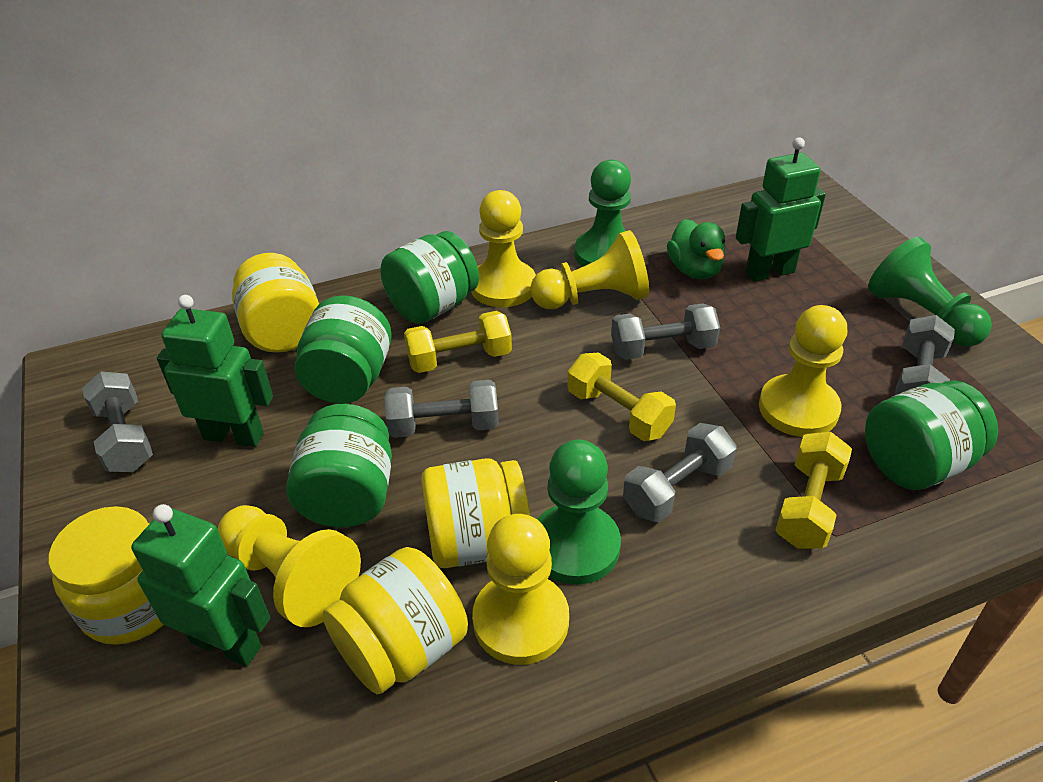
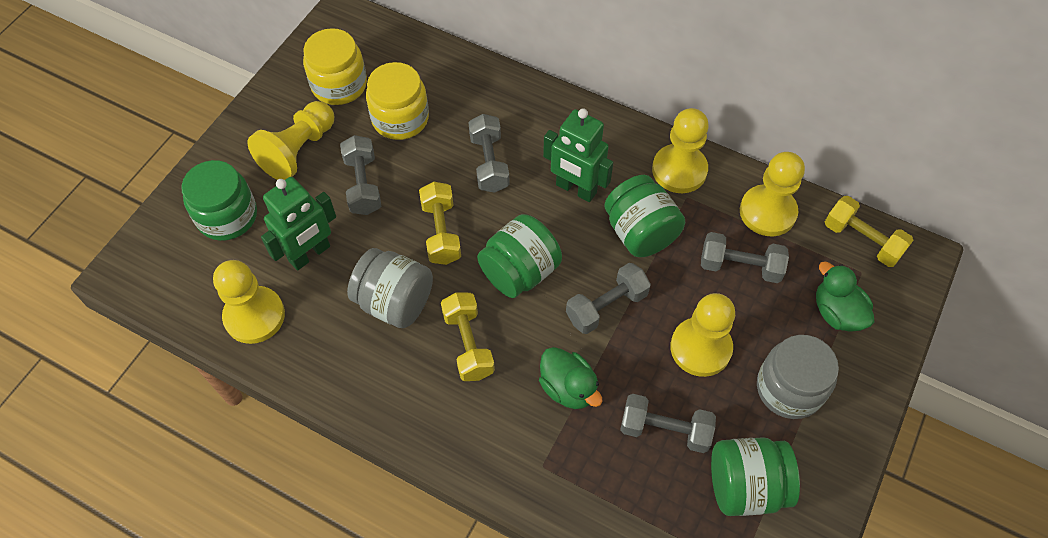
green duck: [667,219,725,279] = 1 -> [539,347,603,409] [816,261,874,332] = 2
green pawn: [537,439,621,585] [575,160,631,267] [868,237,992,347] = 3 -> none = 0
green robot: [131,504,270,667] [157,295,273,447] [736,137,826,282] = 3 -> [261,177,336,270] [543,109,613,202] = 2
grey jar: none = 0 -> [347,248,433,328] [757,335,839,419] = 2
yellow jar: [49,506,163,645] [232,253,319,353] [322,547,468,695] [421,458,530,568] = 4 -> [303,28,367,105] [366,62,429,140] = 2

